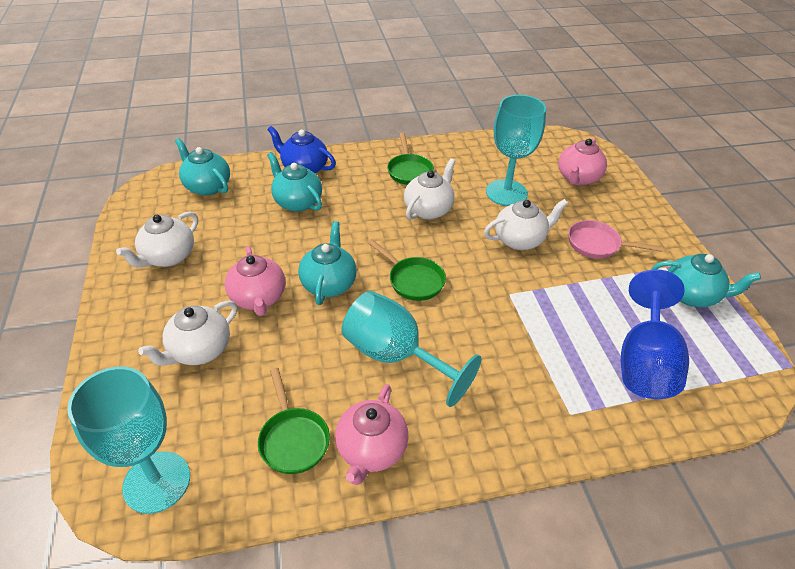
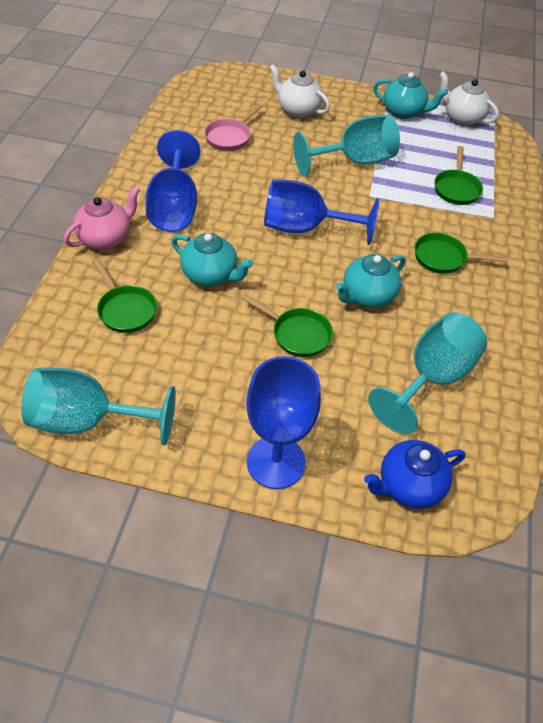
blue goblet: [621,269,689,399] = 1 -> [145,130,200,232] [246,356,321,489] [264,180,379,245] = 3
green pan: [258,368,330,474] [368,239,446,301] [387,133,434,185] = 3 -> [92,258,157,333] [242,294,333,357] [414,233,508,274] [434,146,483,205] = 4
pink teapot: [225,246,285,316] [335,384,409,485] [558,139,607,185] = 3 -> [64,186,140,250] = 1
turquoise teapot: [175,138,230,196] [267,152,322,212] [298,221,357,305] [652,254,761,307] = 4 -> [172,233,253,286] [336,254,406,308] [373,72,448,119] = 3
white teapot: [116,212,198,267] [138,300,237,366] [404,158,455,220] [484,199,568,250] = 4 -> [269,64,330,118] [440,71,499,126] = 2

